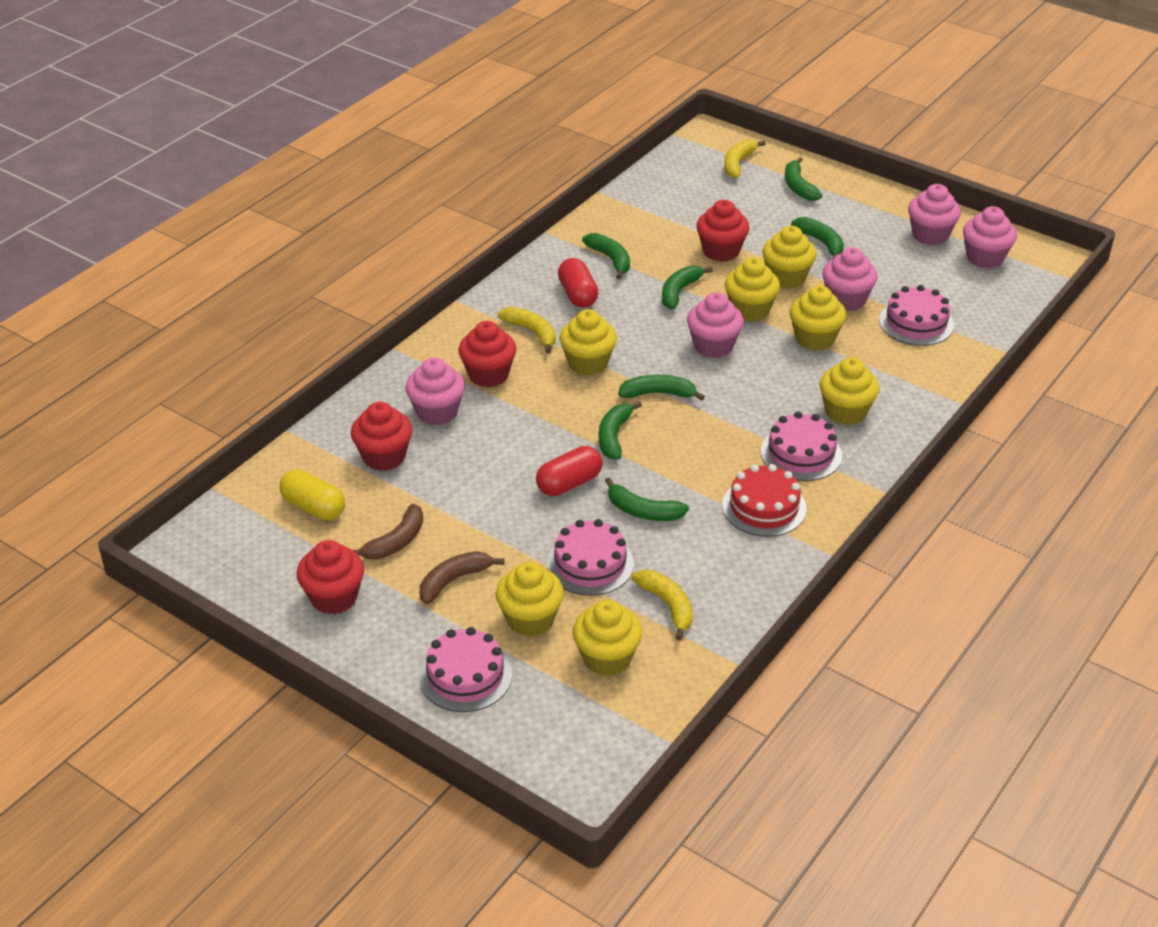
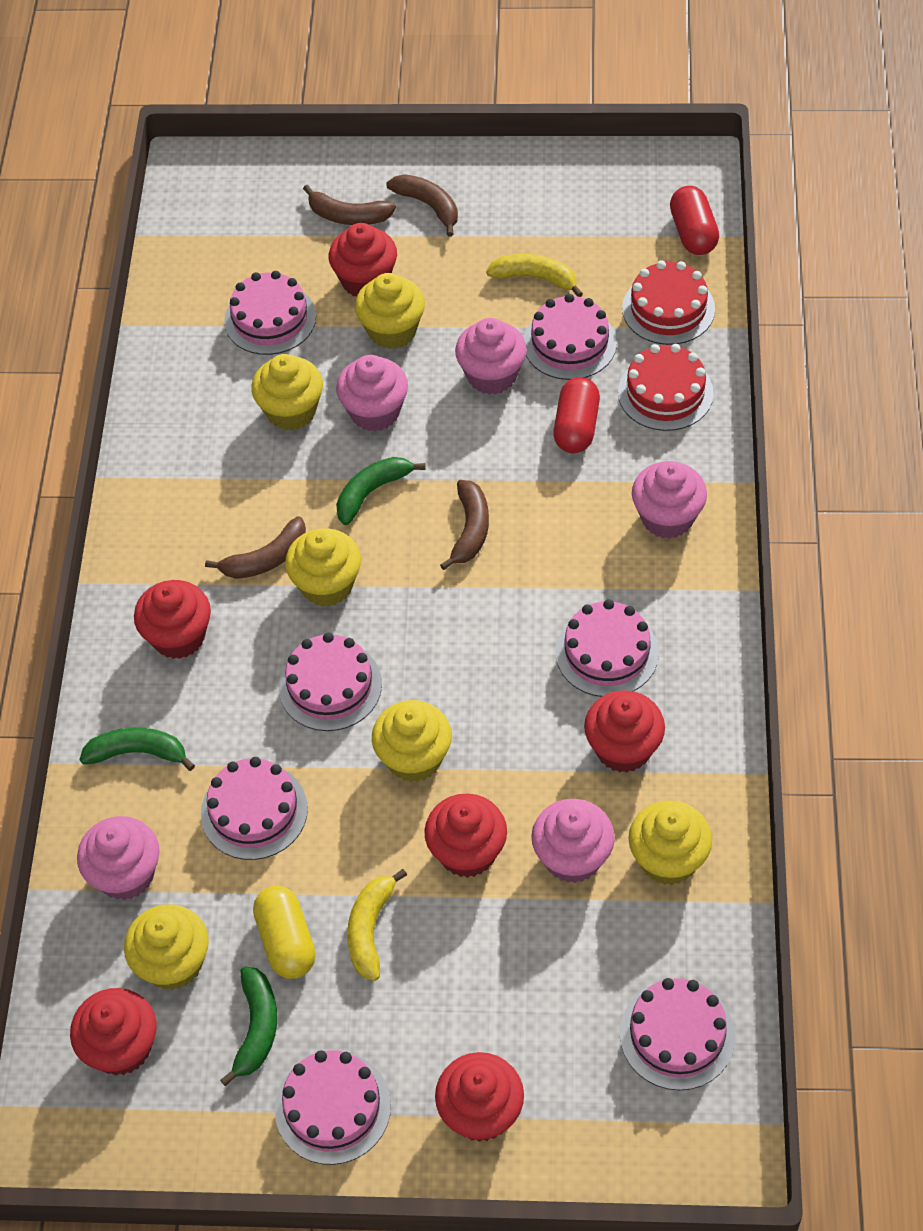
brown banana: [353,504,423,560] [420,551,505,604] = 2 -> [205,516,306,579] [303,185,396,225] [386,174,458,237] [440,480,489,570] = 4
green banana: [582,233,630,279] [599,401,642,460] [605,477,689,521] [618,375,705,401] [662,265,713,309] [785,157,822,201] [791,217,844,259] = 7 -> [79,727,195,771] [220,967,277,1086] [336,457,426,525] = 3
pink cake: [419,627,512,712] [547,519,634,596] [761,411,842,481] [879,285,954,346] = 4 -> [201,757,308,860] [224,271,316,355] [275,1050,391,1165] [279,633,382,731] [524,294,617,380] [556,599,659,697] [620,978,735,1090] = 7
red cake: [722,464,807,537] = 1 -> [618,344,714,431] [622,260,715,345] = 2
red cupcake: [297,540,364,614] [351,402,412,471] [458,321,517,388] [696,200,749,262] = 4 -> [70,988,157,1075] [134,580,211,659] [328,223,397,297] [424,793,507,878] [435,1052,524,1142] [584,690,665,773] = 6
yellow banana: [498,307,556,353] [631,570,693,640] [724,140,766,178] = 3 -> [347,869,407,981] [486,254,583,297] = 2
yellow cupcake: [496,562,564,637] [560,309,617,375] [573,600,642,676] [725,257,780,322] [762,226,817,289] [790,285,846,351] [819,357,880,425] = 7 -> [124,904,209,990] [251,354,323,431] [285,528,361,607] [355,273,425,349] [372,700,452,782] [628,800,712,885] = 6

